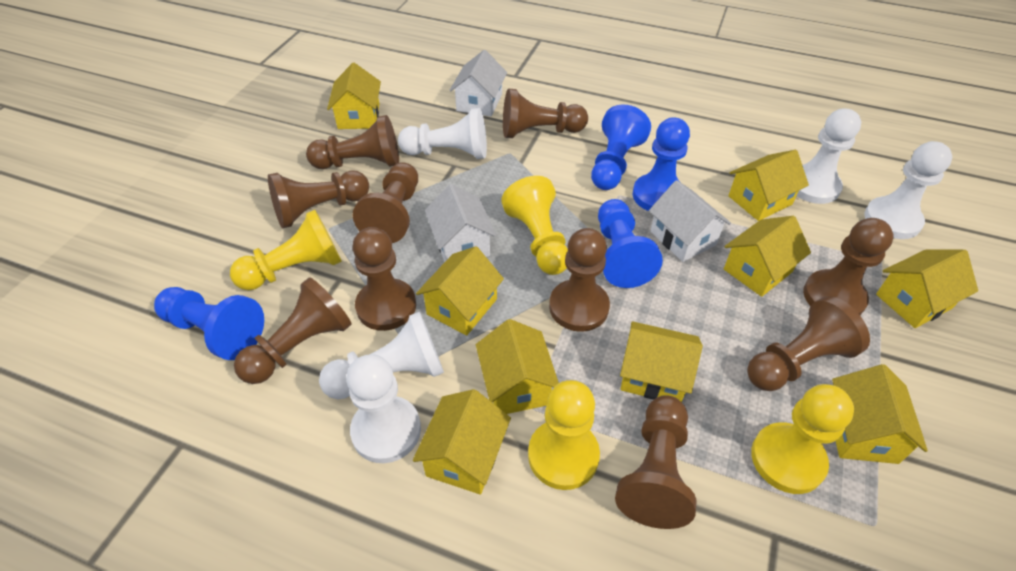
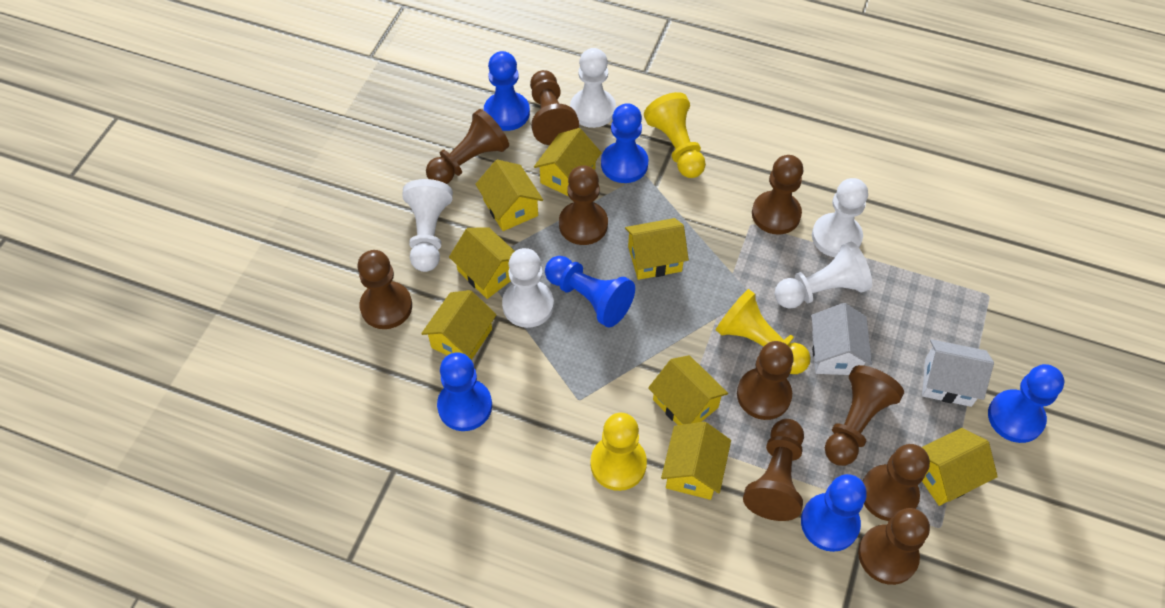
blue pawn: [154,287,264,360] [591,105,651,190] [598,199,663,288] [633,117,690,211] = 4 -> [437,352,492,431] [484,51,530,131] [545,256,635,327] [601,103,649,183] [801,474,867,552] [988,364,1064,443] = 6
white house: [425,184,496,262] [449,50,507,117] [649,180,731,262] = 3 -> [811,303,872,375] [922,339,994,407] = 2
yellow house: [327,63,381,129] [413,389,511,495] [416,246,504,336] [476,319,559,414] [620,321,703,402] [724,216,811,297] [728,150,809,221] [832,364,928,464] [876,250,978,328] = 9 -> [421,290,497,360] [449,227,515,299] [475,160,543,231] [534,128,601,196] [625,218,689,280] [648,355,728,425] [661,422,731,500] [922,428,998,506] = 8
yellow pawn: [230,210,342,290] [501,176,568,275] [528,380,600,490] [751,384,854,494] = 4 -> [590,413,647,491] [644,92,706,178] [716,289,811,374] = 3

